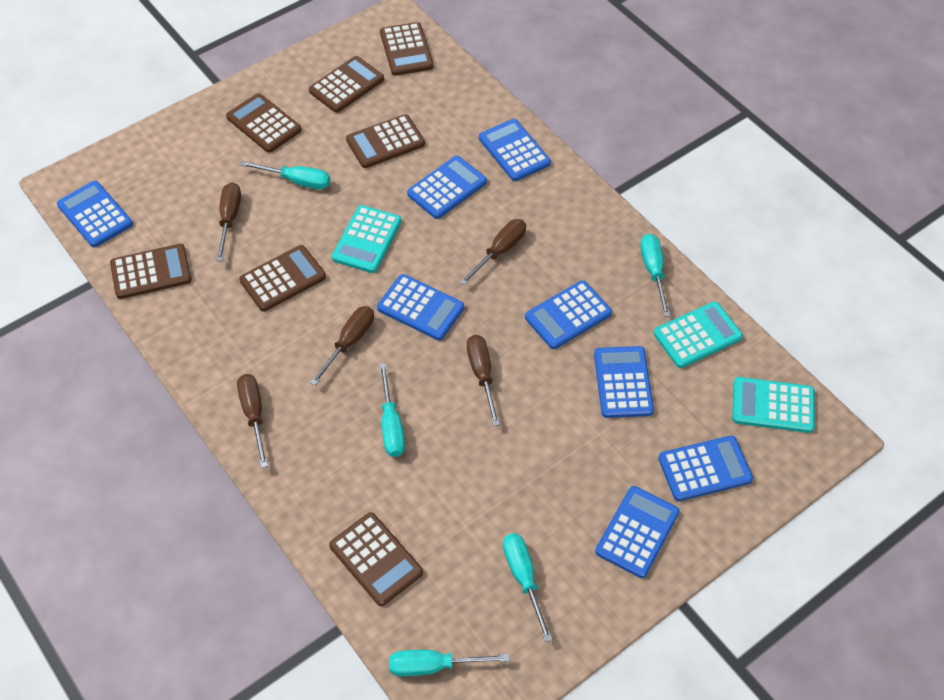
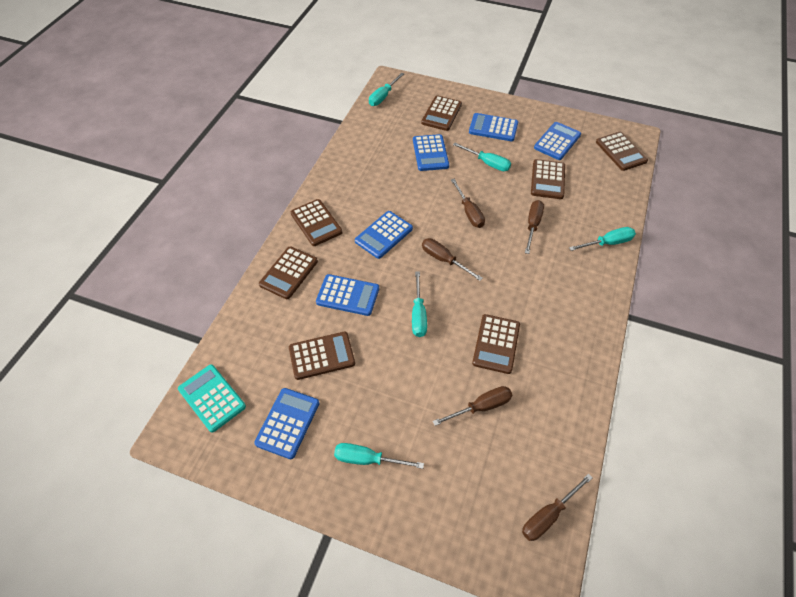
blue calculator: [57,181,133,247] [377,274,464,341] [407,156,487,219] [479,119,551,181] [525,280,612,349] [594,346,654,418] [595,486,680,578] [658,436,753,501] = 8 -> [254,388,320,459] [316,274,379,316] [355,211,413,259] [413,134,449,171] [469,113,518,141] [534,122,581,160] = 6
turquoise calculator: [332,205,402,273] [653,301,743,368] [732,377,815,433] = 3 -> [178,365,246,432] = 1

